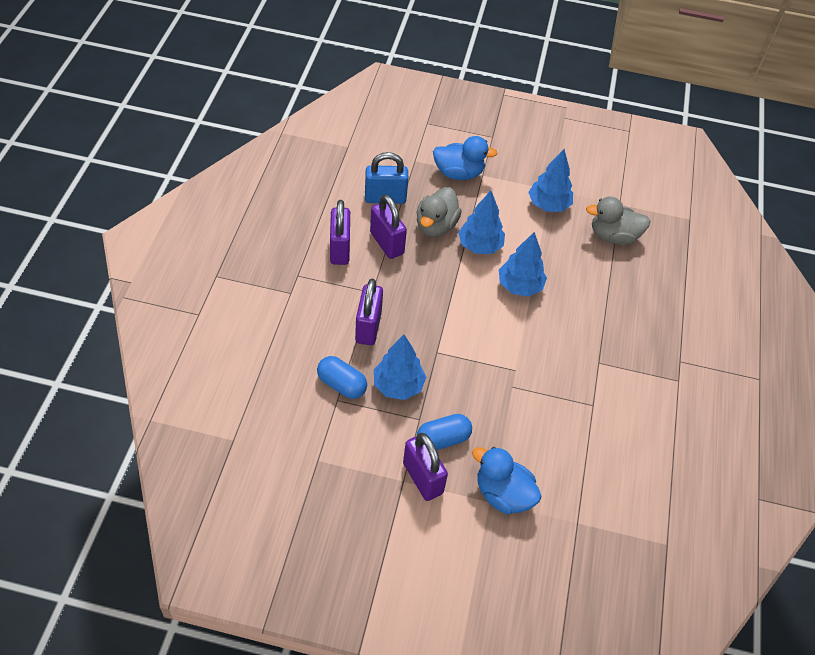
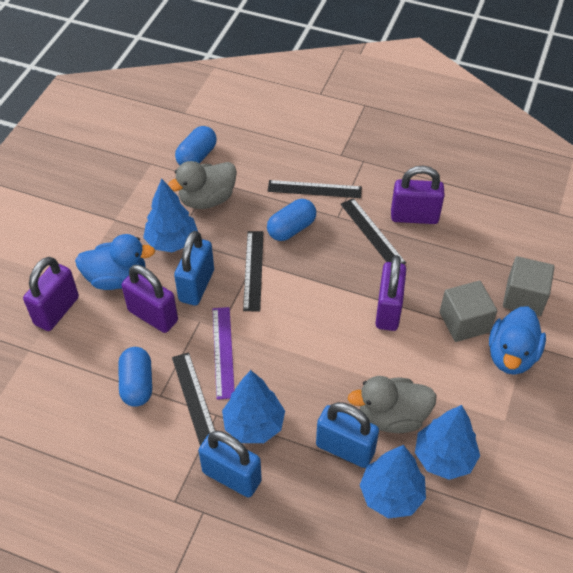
black ruler: none = 0 -> [172,352,215,446] [243,231,264,311] [268,180,362,198] [341,198,406,264] = 4
blue capsule: [317,356,367,399] [417,414,472,450] = 2 -> [118,347,152,407] [175,126,217,165] [267,199,316,241] = 3
blue padlock: [365,152,408,204] = 1 -> [174,231,214,305] [198,431,262,498] [316,402,379,468] = 3
grey cube: none = 0 -> [440,281,497,342] [503,256,555,316] = 2
purple ruler: none = 0 -> [213,307,235,400] = 1

